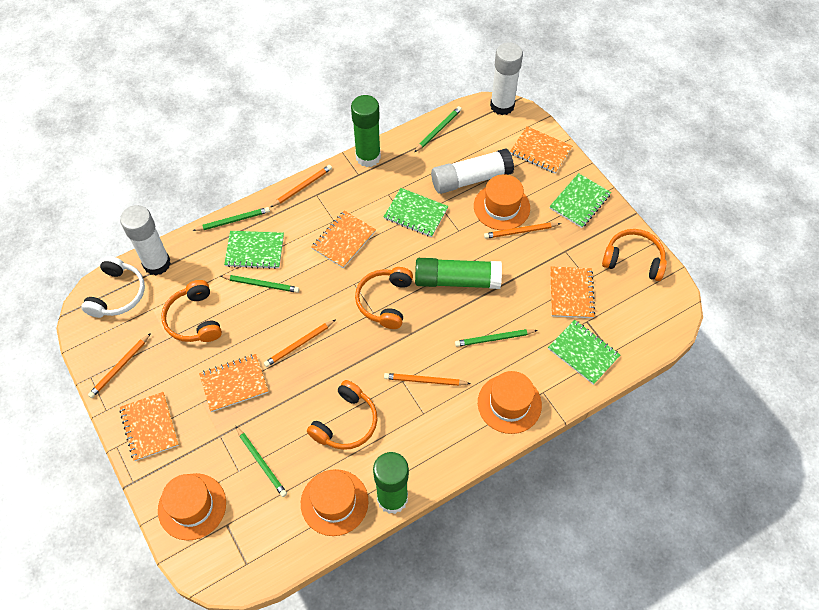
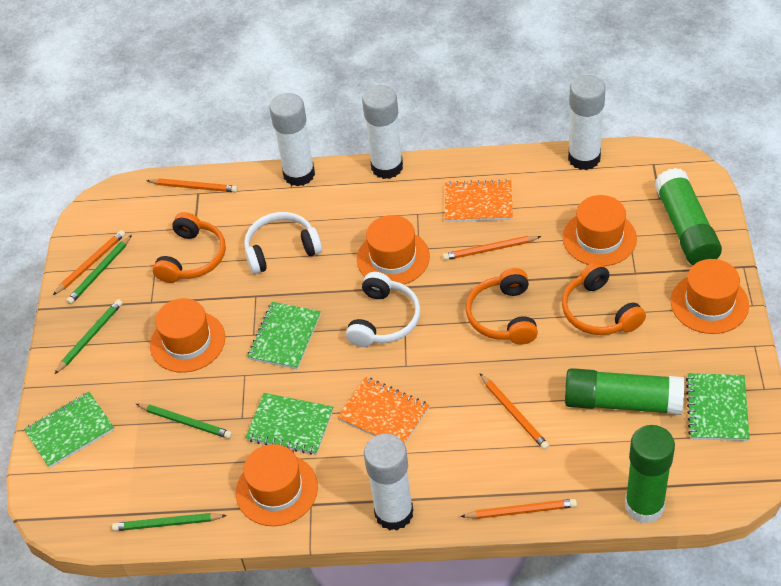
green pencil: [192,207,270,231] [221,275,299,293] [236,426,287,497] [414,106,462,152] [455,329,538,347] = 5 -> [54,299,123,374] [66,235,132,304] [112,513,227,531] [136,404,232,439] = 4
orange hat: [158,473,226,540] [301,469,369,536] [474,174,530,230] [478,371,542,434] = 4 -> [150,298,225,373] [236,444,318,526] [357,215,430,285] [563,195,637,266] [671,259,749,334] = 5
orange headphones: [161,280,222,342] [307,380,377,450] [355,267,413,329] [602,229,667,281] = 4 -> [153,212,226,283] [466,268,538,345] [562,262,646,335] = 3
orange notebook: [119,392,179,461] [199,354,268,412] [311,211,376,268] [510,126,572,174] [550,266,595,318] = 5 -> [337,377,430,444] [445,179,513,222] = 2
white glue stick: [120,205,171,276] [431,148,514,194] [490,42,523,115] = 3 -> [269,93,315,186] [362,85,403,179] [364,434,413,530] [568,75,605,170] = 4
white headphones: [81,256,145,318] = 1 -> [244,212,322,274] [346,272,421,347] = 2

